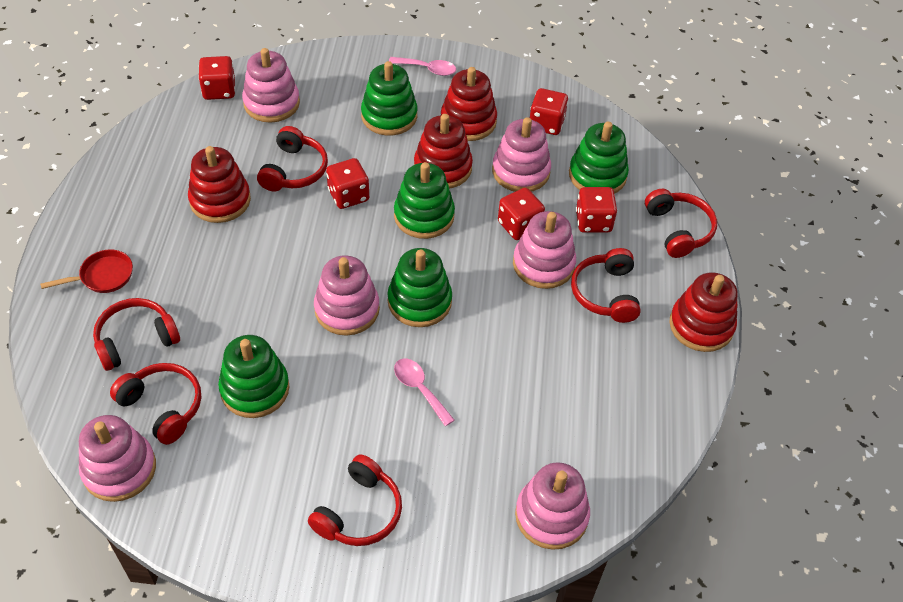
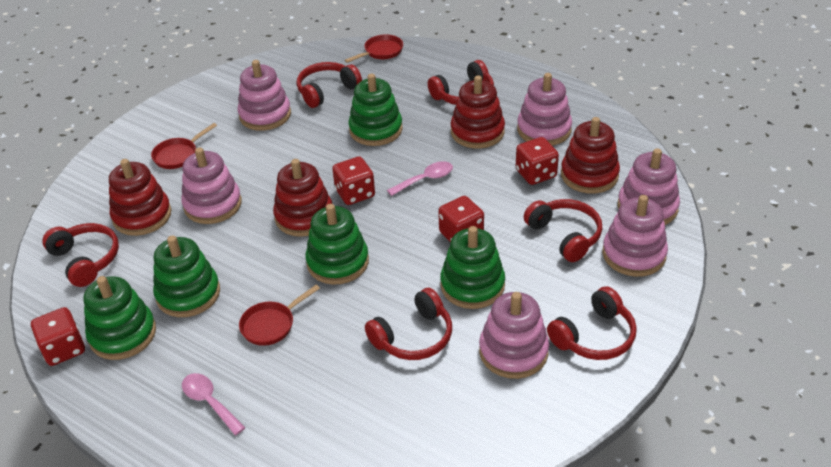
red dice: [198,56,235,100] [326,158,369,209] [498,188,545,240] [530,88,568,135] [576,187,617,233] = 5 -> [31,307,85,366] [332,156,375,205] [438,196,484,242] [516,137,559,185] = 4
red pan: [40,249,133,293] = 1 -> [151,123,217,169] [239,285,320,346] [345,34,403,63] = 3

